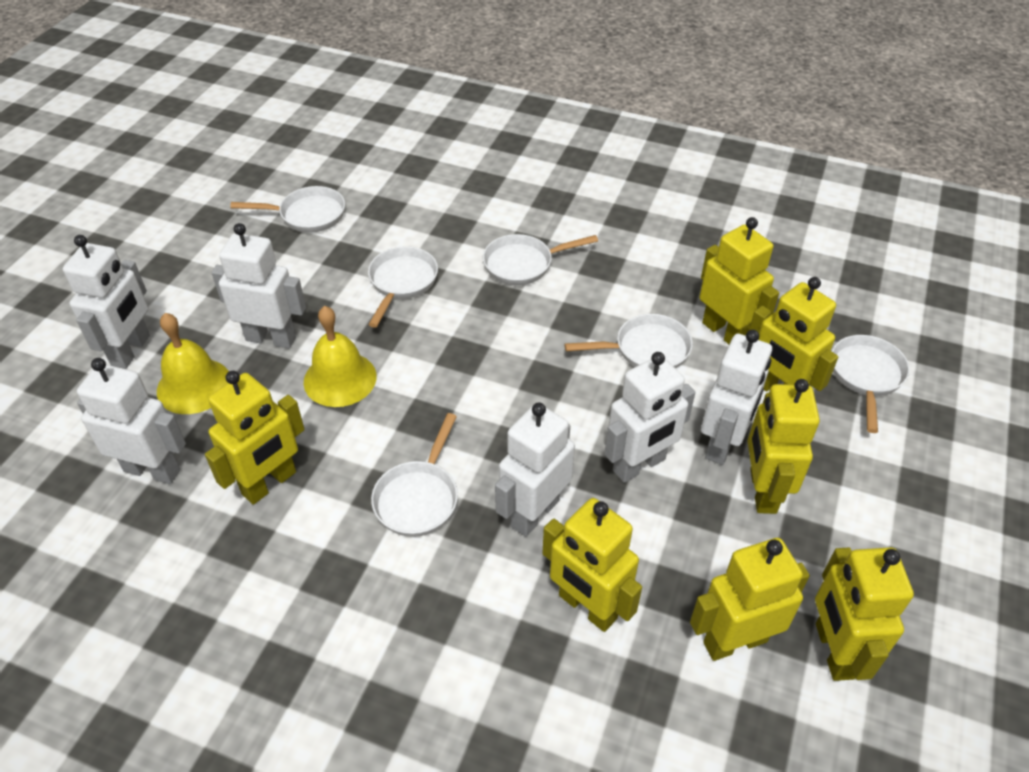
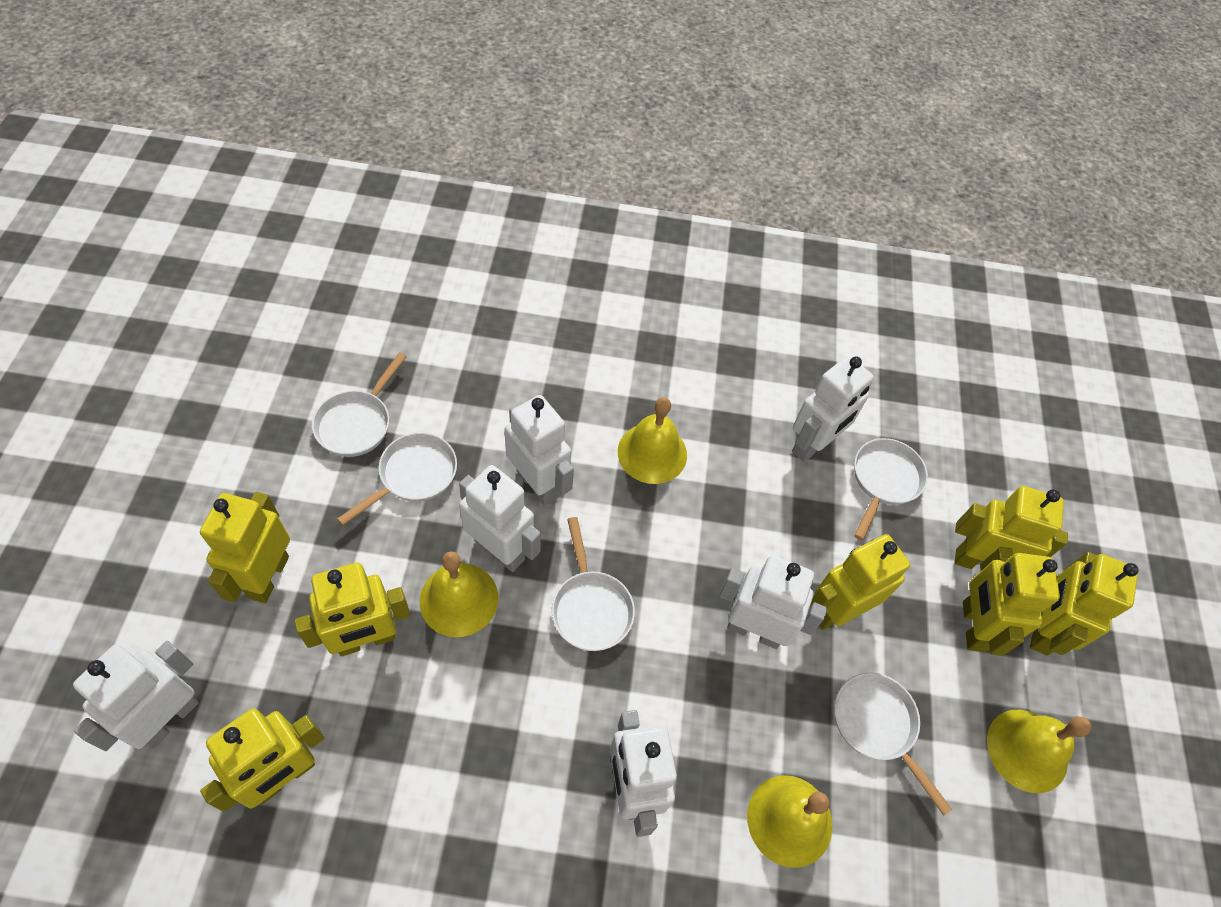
white pan: [230,186,345,233] [368,246,438,328] [371,413,458,537] [483,234,598,285] [565,314,693,368] [832,335,910,433] = 6 -> [312,352,407,457] [337,432,457,526] [552,517,635,651] [835,673,952,816] [854,438,928,540] = 5
yellow bell: [157,313,229,414] [304,306,377,407] = 2 -> [419,551,498,637] [618,397,687,484] [747,775,832,868] [987,710,1091,793] = 4

